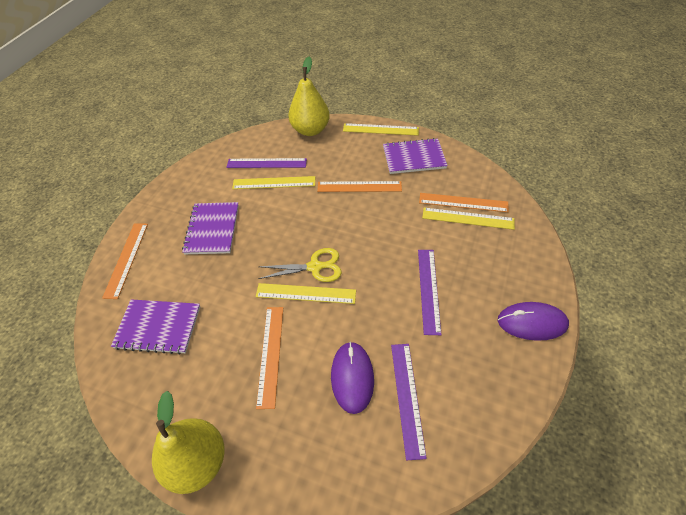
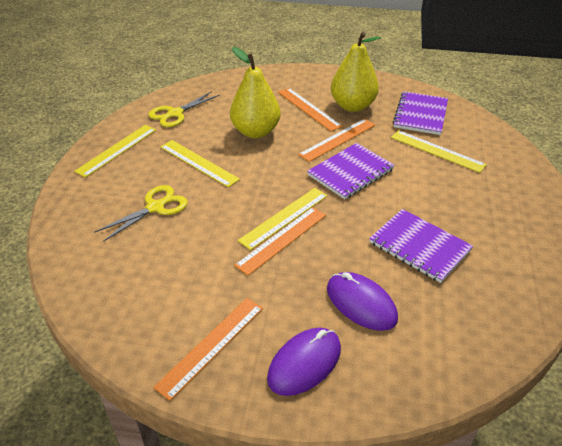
purple ruler: [226,158,307,168] [391,344,427,460] [418,250,441,335] = 3 -> none = 0
yellow scissors: [258,248,342,282] = 1 -> [94,185,188,242] [148,91,220,127] = 2

